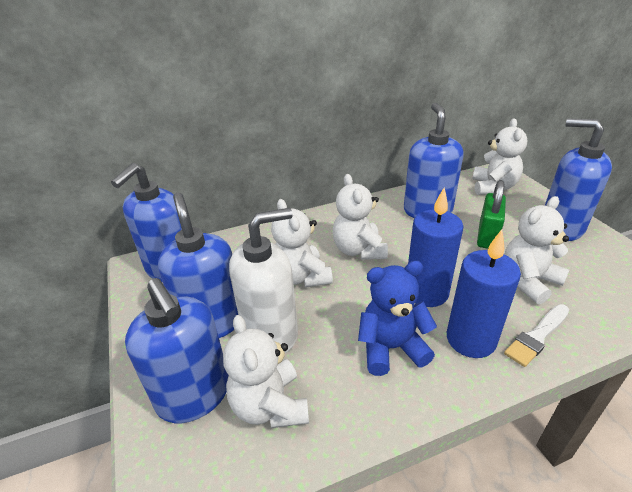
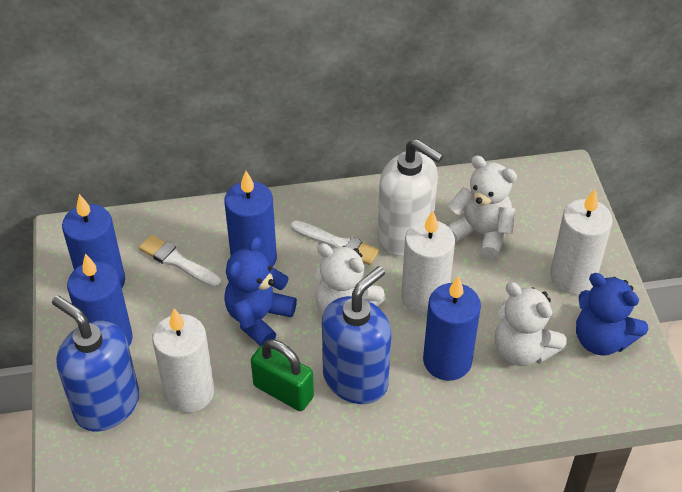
blue candle: [408,187,464,307] [447,230,521,358] = 2 -> [62,194,125,288] [67,254,133,346] [224,171,277,267] [423,276,481,381] = 4
blue soap dispenser: [111,163,182,282] [125,278,229,423] [158,193,238,338] [404,103,464,218] [545,118,612,241] = 5 -> [52,295,139,432] [322,266,391,404] = 2
blue teddy bear: [358,261,437,376] = 1 -> [224,237,297,346] [576,273,648,356] = 2
white brush: [504,304,569,367] = 1 -> [139,235,221,288] [291,220,379,265] = 2
white candle: none = 0 -> [152,309,214,413] [401,211,455,316] [550,189,613,294] = 3
white teddy bear: [223,315,309,428] [271,199,333,288] [332,174,388,260] [472,119,527,195] [505,196,569,304] = 5 -> [315,243,386,314] [448,155,517,260] [495,282,566,366] = 3

